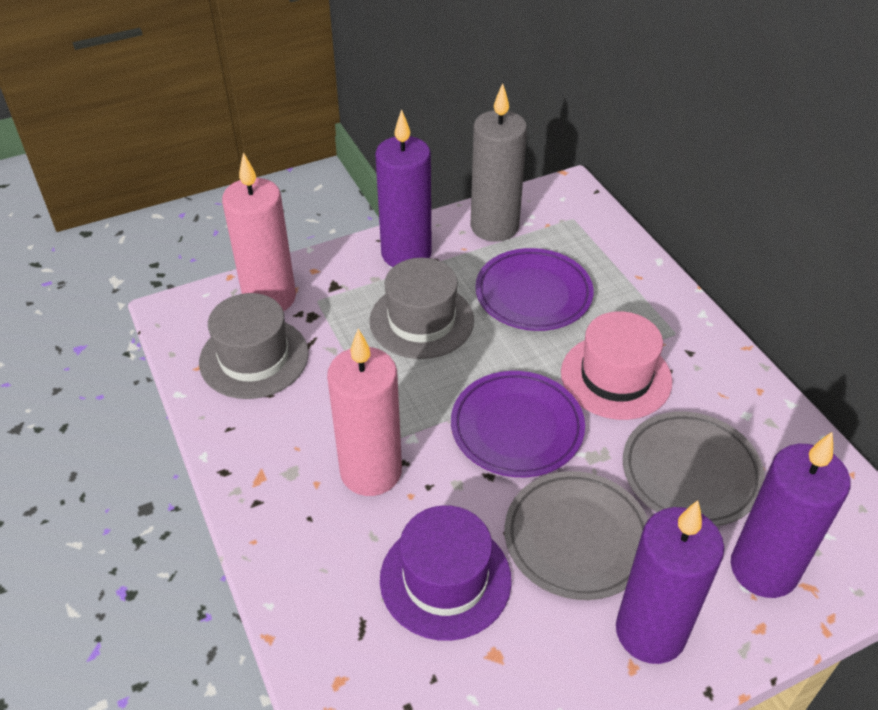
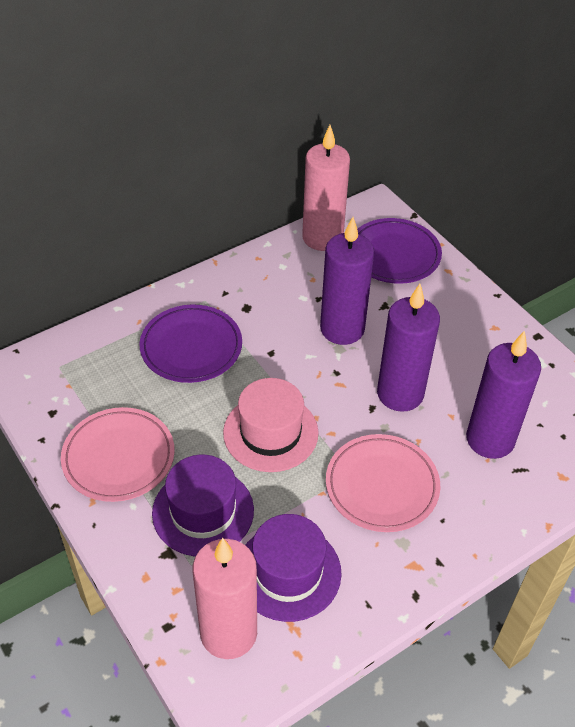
grey candle: [471,83,527,242] = 1 -> none = 0
grey hat: [199,293,309,399] [369,258,474,359] = 2 -> none = 0
grey plate: [505,471,648,600] [623,411,765,526] = 2 -> none = 0
pink plate: none = 0 -> [61,407,175,502] [326,434,440,532] = 2
purple hat: [380,505,512,641] = 1 -> [152,455,254,557] [245,514,342,622] = 2

